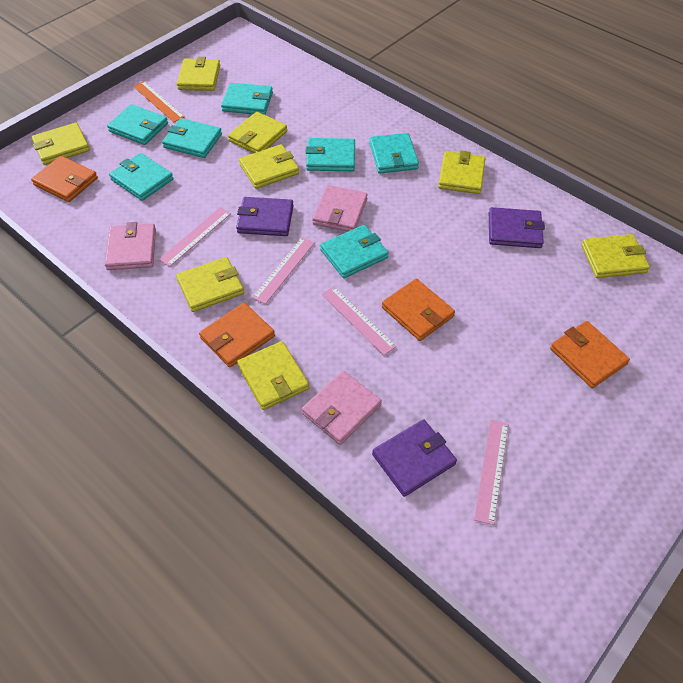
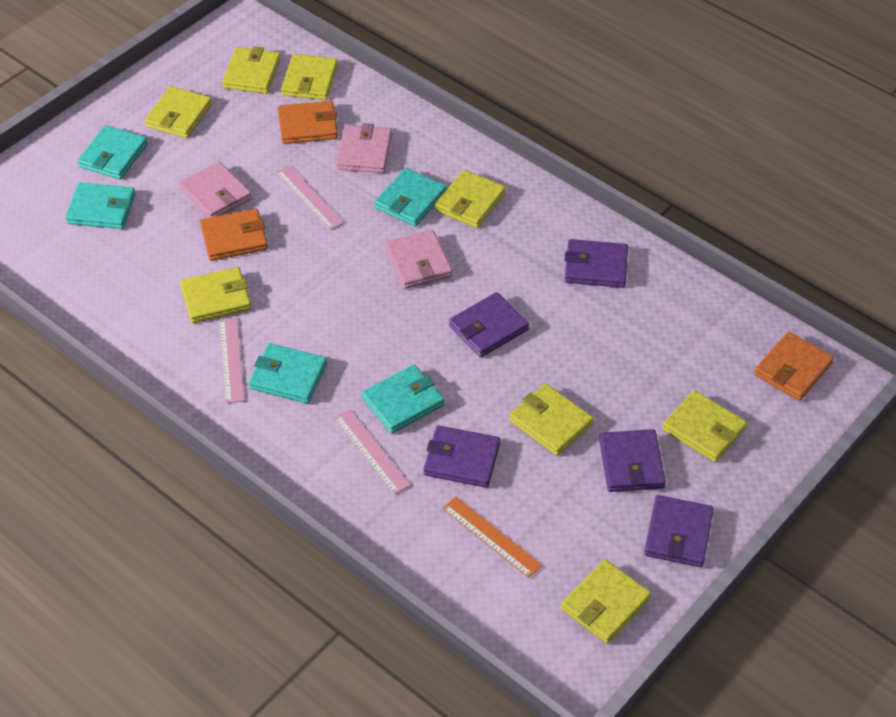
orange wallet: [31,156,98,202] [199,303,275,367] [382,279,455,341] [550,321,630,388] = 4 -> [200,209,268,261] [278,101,338,144] [754,332,834,401] = 3
pink ruler: [159,207,231,267] [252,237,315,304] [321,286,397,355] [474,420,508,525] = 4 -> [219,317,244,403] [276,165,344,230] [334,409,410,495] = 3
purple wallet: [236,197,294,236] [372,419,457,497] [489,207,545,248] = 3 -> [423,425,500,488] [449,292,529,357] [565,239,628,288] [599,429,666,492] [644,495,714,567] = 5
turquoise wallet: [107,104,168,145] [109,153,173,201] [162,118,222,158] [221,83,273,115] [305,138,355,171] [320,225,388,278] [369,133,419,174] = 7 -> [65,183,135,229] [77,125,148,179] [249,343,327,404] [362,365,445,433] [374,168,447,227] = 5

